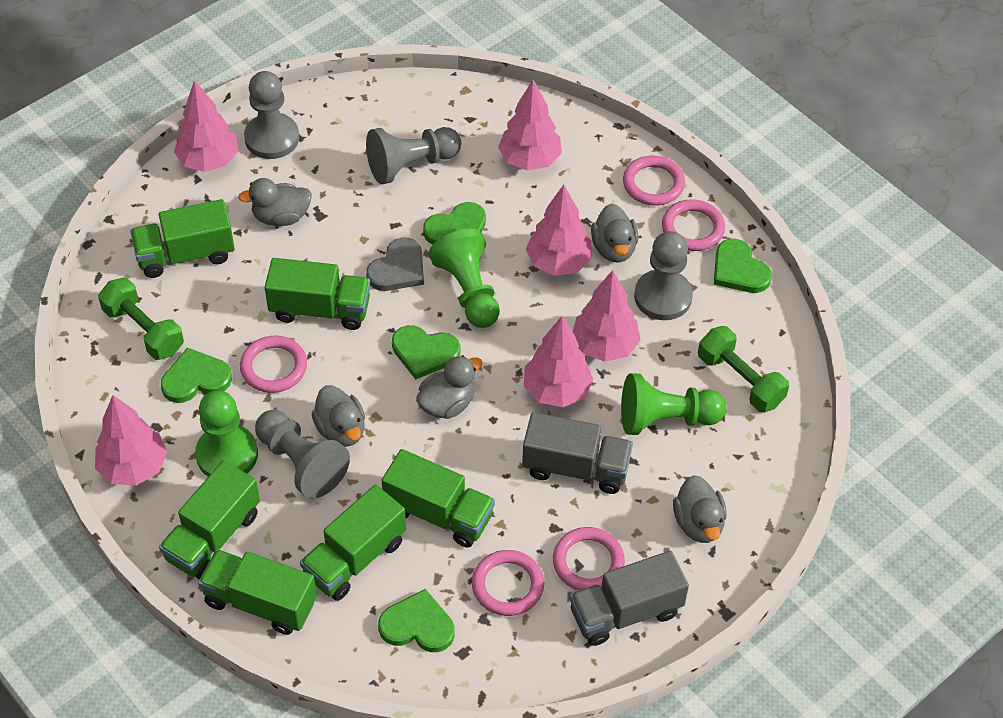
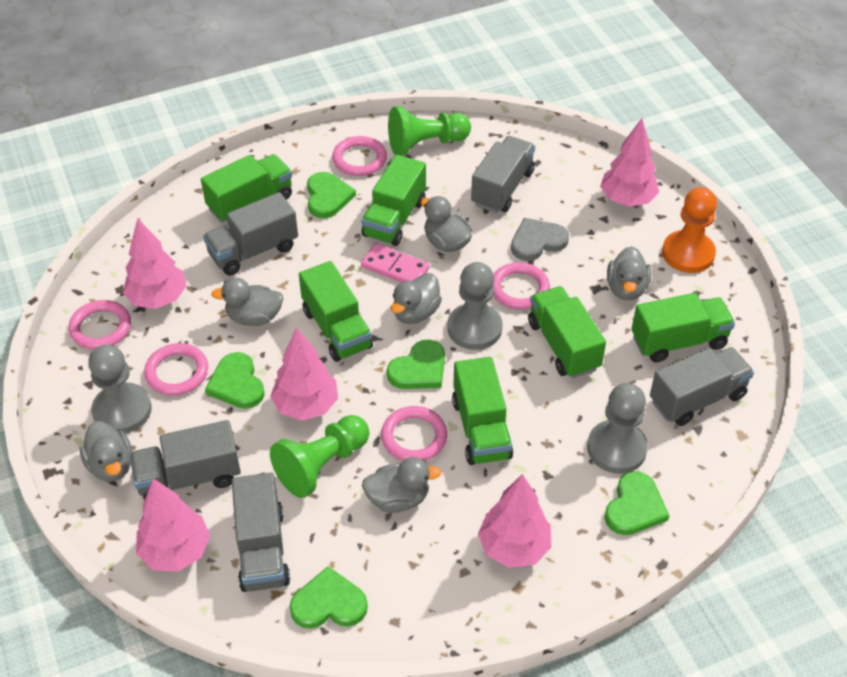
green dumbbell: [98,278,184,360] [698,326,789,413] = 2 -> none = 0
green pawn: [195,391,258,477] [429,229,500,328] [621,373,726,435] = 3 -> [270,415,369,498] [388,106,471,156] = 2
grey duck: [238,178,312,226] [311,385,365,447] [416,355,482,419] [591,204,638,263] [673,475,727,543] = 5 -> [80,421,132,482] [211,278,283,326] [362,457,441,513] [391,273,442,324] [421,196,472,252] [607,246,651,300] = 6
grey pawn: [244,71,299,159] [255,410,350,499] [366,127,461,184] [634,231,693,320] = 4 -> [88,345,152,434] [447,262,503,350] [587,383,648,474] = 3
grey truck: [522,412,633,494] [570,550,689,646] = 2 -> [130,420,241,500] [203,192,298,275] [232,473,290,592] [471,136,535,213] [650,347,754,426] = 5
orange pawn: none = 0 -> [662,187,717,273] = 1
pink domino: none = 0 -> [361,243,430,282] = 1
pink tree: [95,395,167,486] [174,80,238,172] [498,80,562,171] [524,316,593,407] [526,185,592,276] [573,270,641,362] = 6 -> [123,218,187,309] [136,478,210,572] [270,328,338,421] [478,474,551,568] [600,118,659,206] = 5

